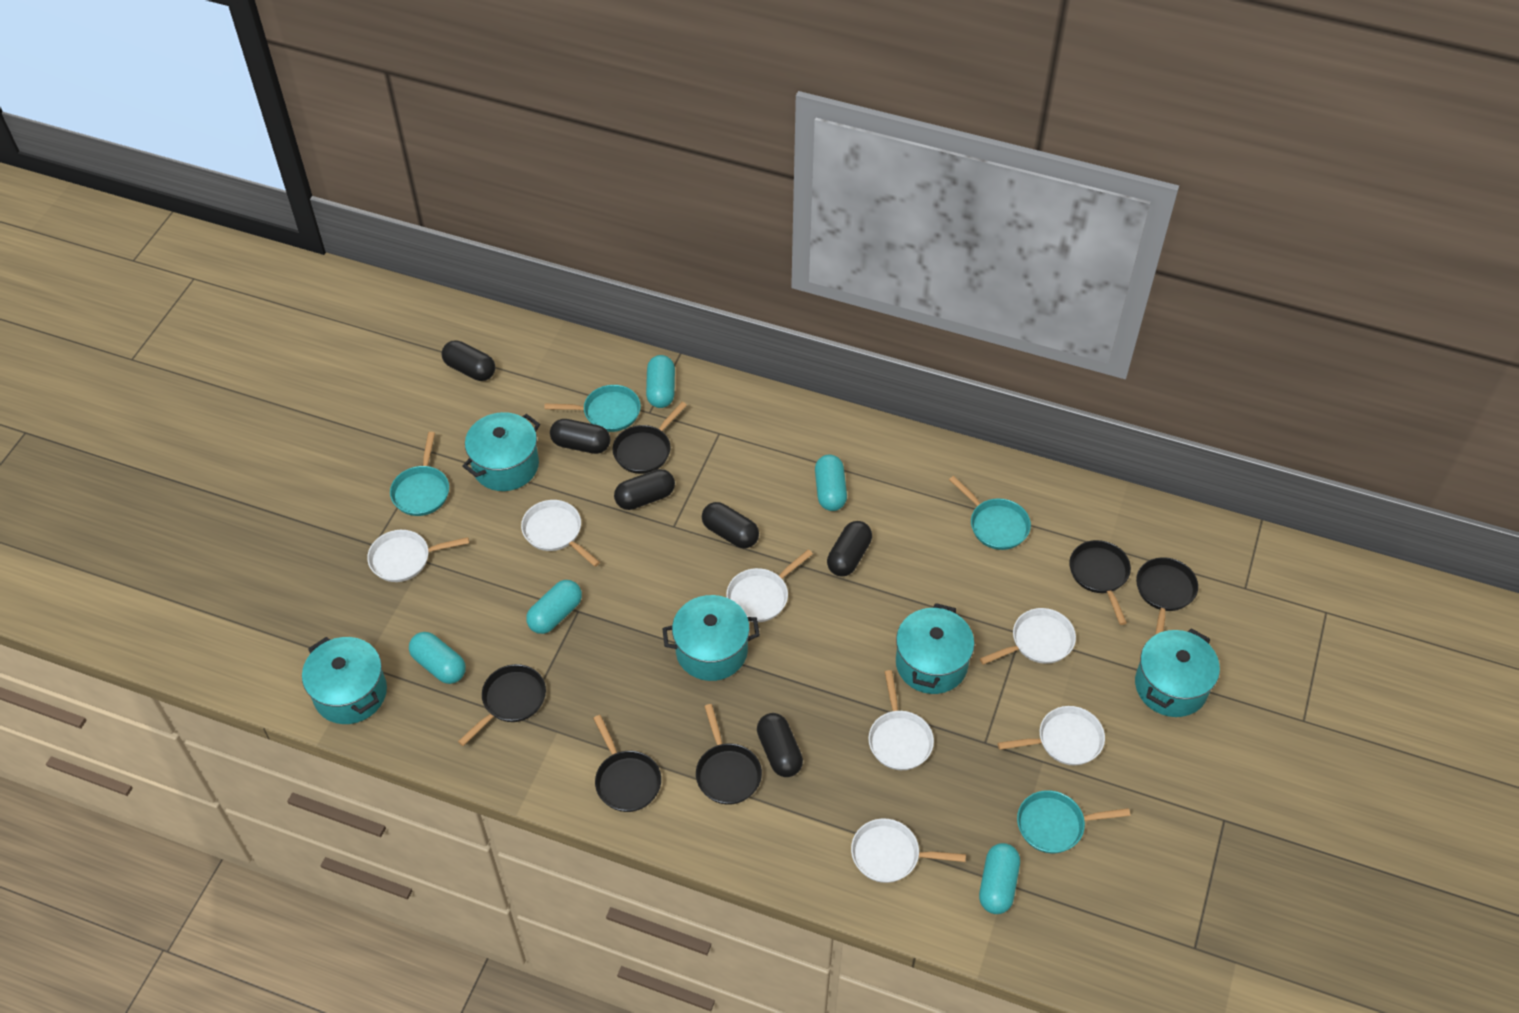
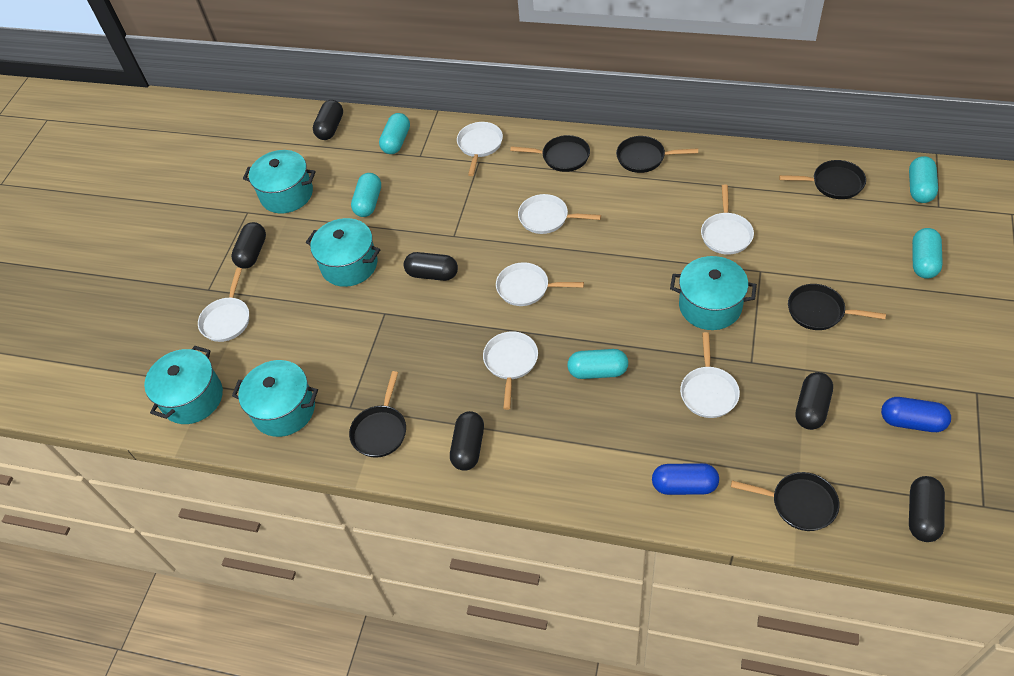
blue capsule: none = 0 -> [652,463,719,495] [881,397,951,432] = 2
turquoise pan: [390,432,449,516] [545,385,641,432] [949,476,1031,550] [1017,790,1130,853] = 4 -> none = 0

